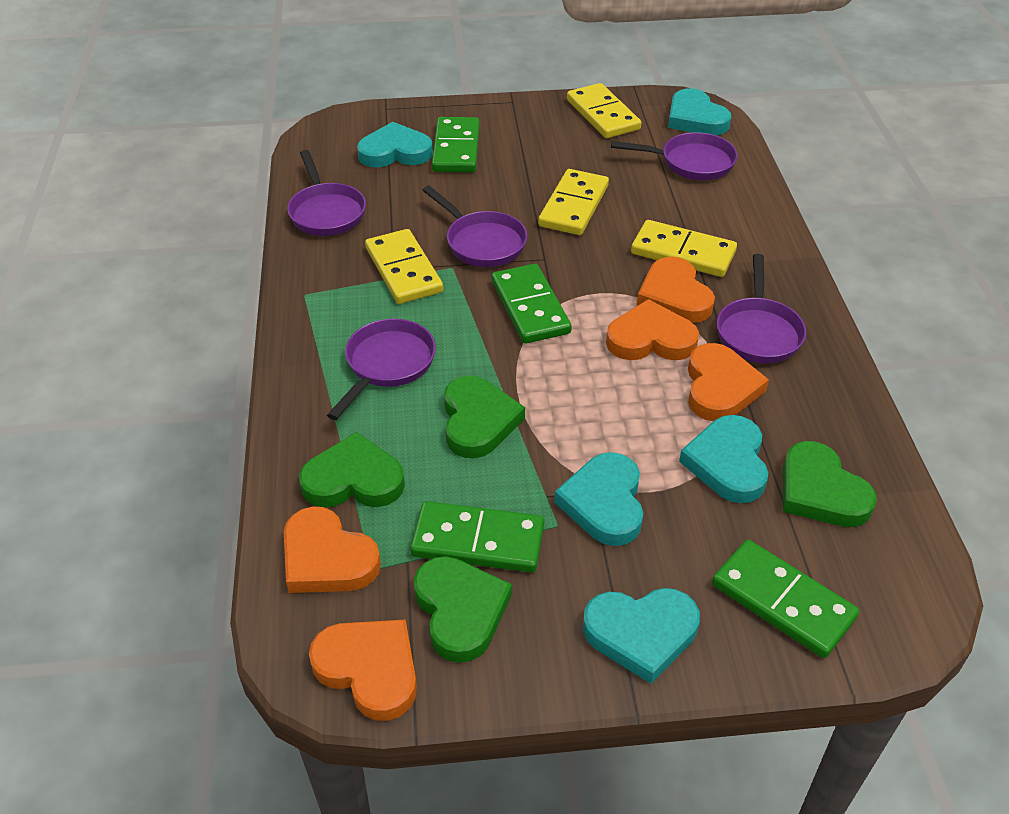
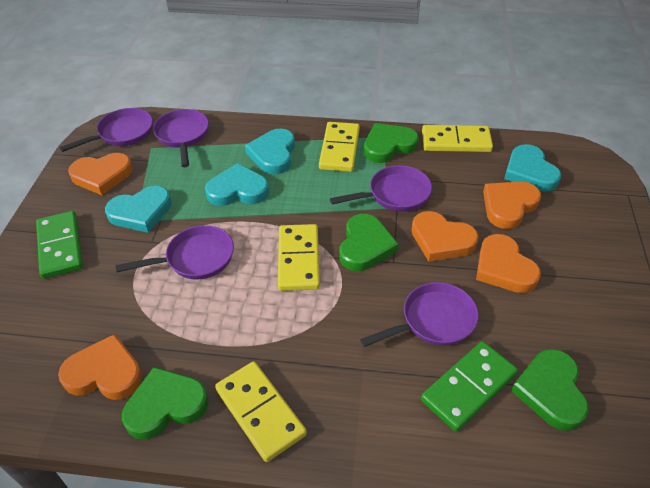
green domino: [410,501,544,572] [432,117,479,172] [492,264,572,344] [712,540,859,658] = 4 -> [36,211,83,279] [421,341,518,432] = 2
turquoise heart: [357,122,433,168] [554,452,643,546] [583,588,700,684] [668,88,731,135] [679,415,768,503] = 5 -> [105,186,172,233] [205,163,269,206] [245,129,295,174] [504,144,561,192] = 4

